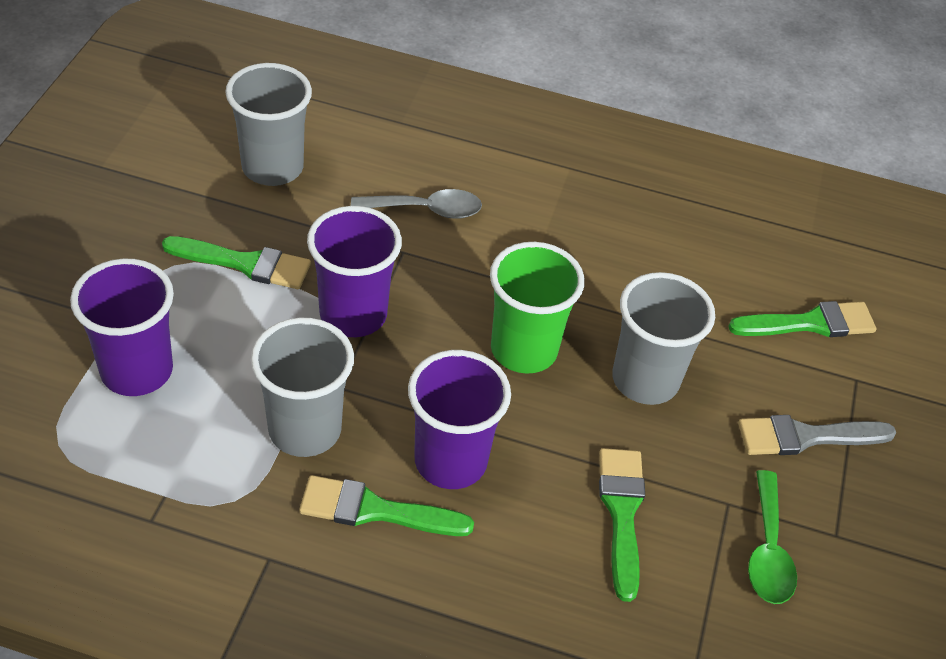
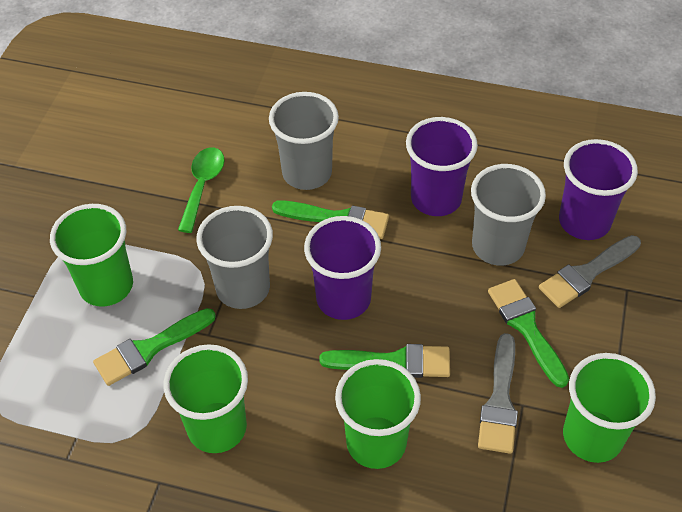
green cup: [490,242,585,374] = 1 -> [50,204,133,307] [163,344,248,453] [335,359,421,469] [563,353,656,463] = 4
grey brush: [738,415,896,455] = 1 -> [478,333,518,454] [539,235,641,308] = 2
grey spoon: [351,189,482,219] = 1 -> none = 0

